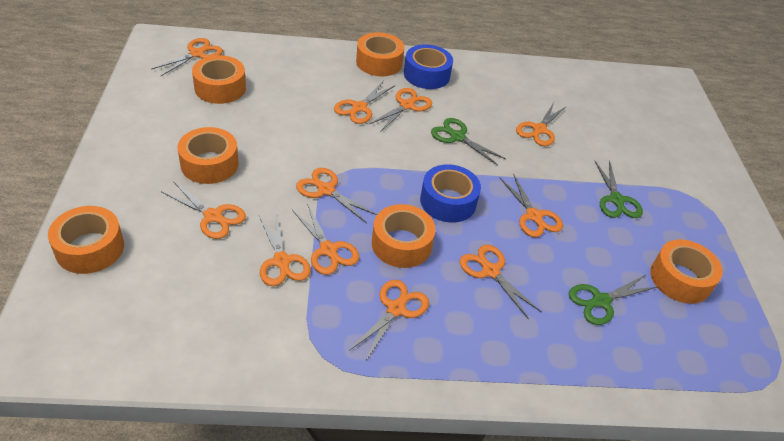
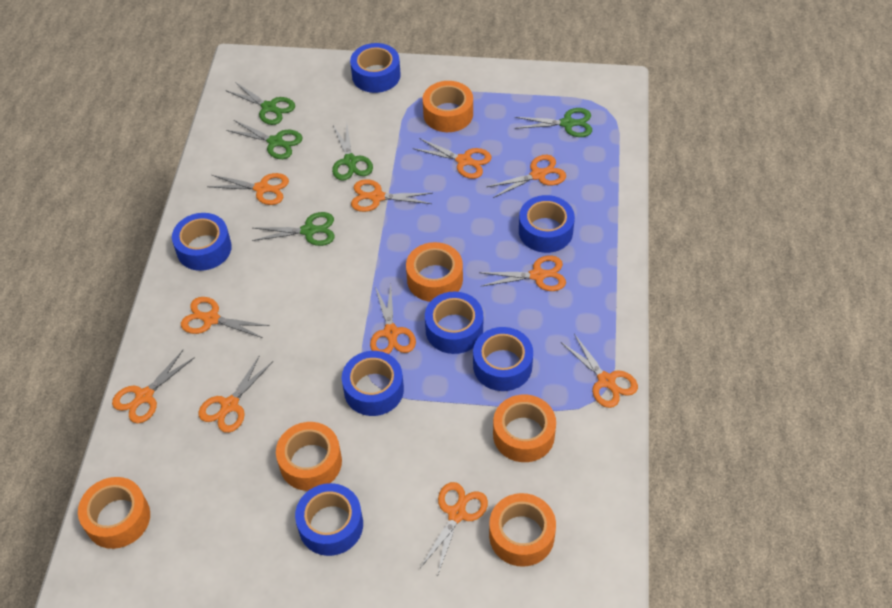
blue tape: [404,44,453,89] [420,164,481,223] = 2 -> [172,213,232,271] [295,483,363,556] [342,351,404,416] [350,43,401,93] [425,292,483,354] [473,327,533,391] [519,195,575,253] = 7
green scissors: [431,118,506,165] [568,275,657,325] [595,161,643,218] = 3 -> [225,82,295,125] [226,120,302,159] [252,212,335,246] [332,123,373,181] [515,108,592,137] = 5

